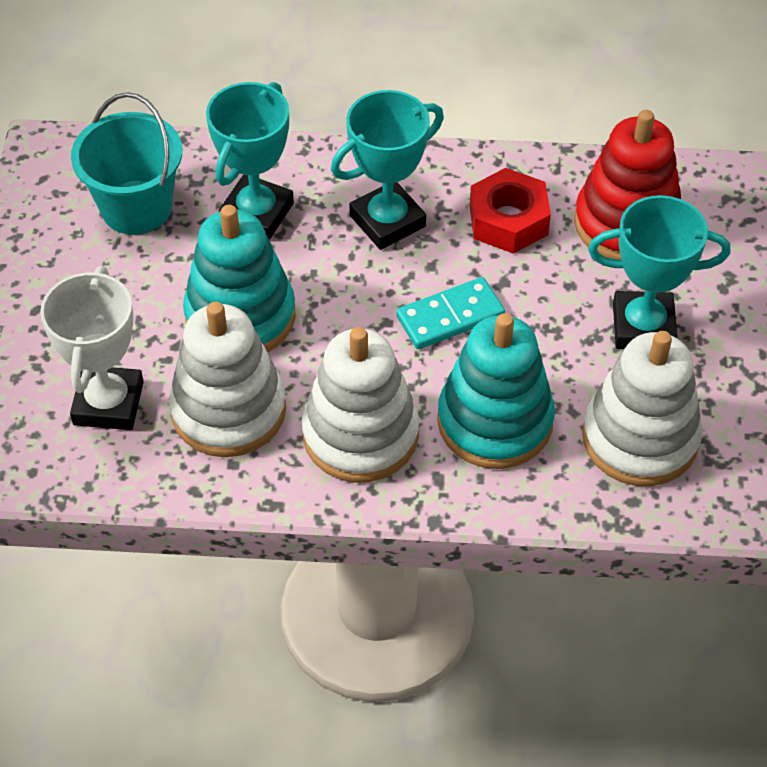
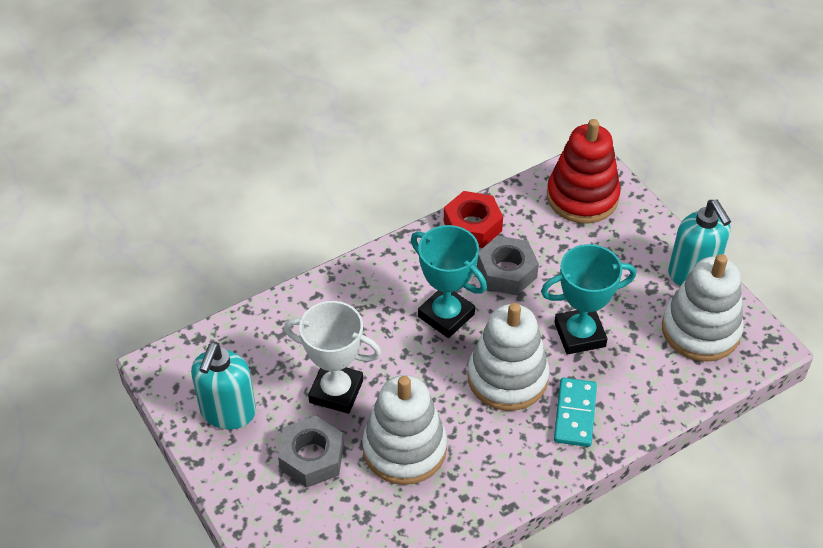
grey nut: none = 0 -> [278,416,344,488] [477,236,539,295] = 2
turquoise bucket: [71,92,182,235] = 1 -> none = 0
turquoise soap dispenser: none = 0 -> [191,342,256,429] [668,200,731,286] = 2
turquoise stacking toy: [183,205,296,353] [437,313,555,469] = 2 -> none = 0
turquoise trophy: [206,82,294,240] [331,90,444,250] [588,195,730,349] = 3 -> [411,225,487,338] [541,244,636,355] = 2

